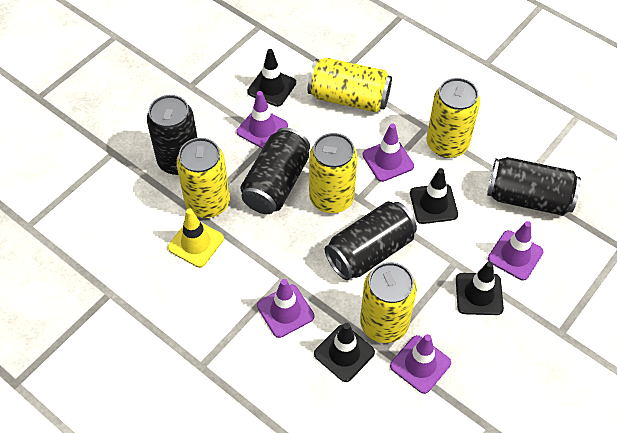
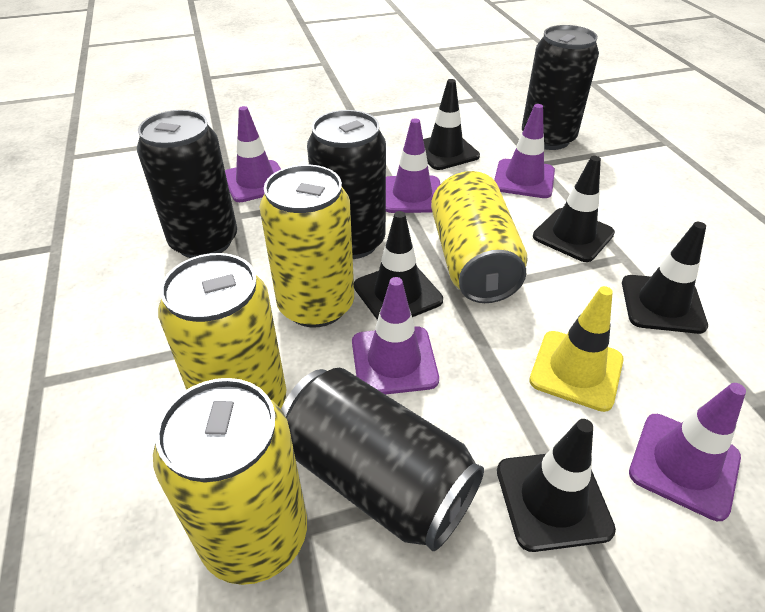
black traffic cone: [247,49,296,107] [314,323,375,382] [410,168,458,224] [456,261,504,315] = 4 -> [354,211,443,320] [423,79,480,170] [497,419,616,552] [533,156,615,262] [622,222,708,334] = 5
yellow can: [176,138,230,218] [308,58,392,112] [309,133,357,213] [360,262,417,343] [426,78,480,158] = 5 -> [153,378,307,585] [158,253,286,408] [259,164,354,327] [431,171,527,303] = 4

